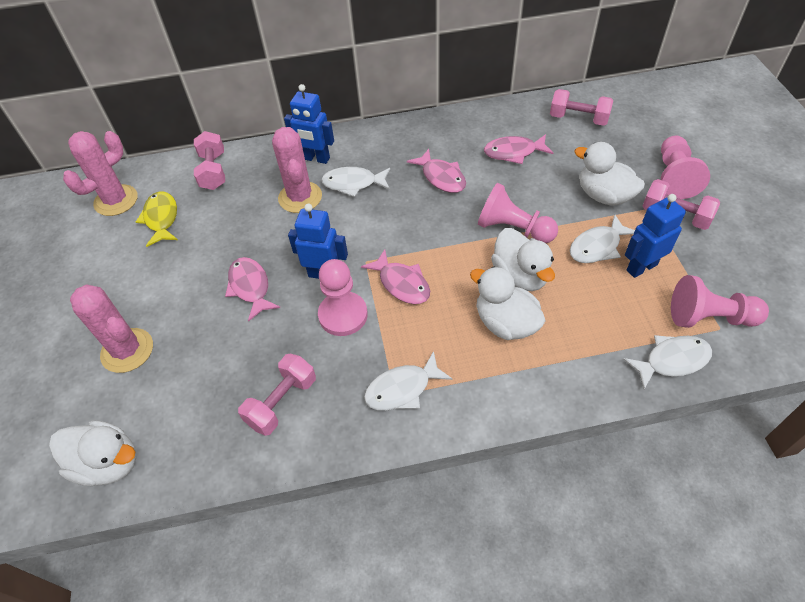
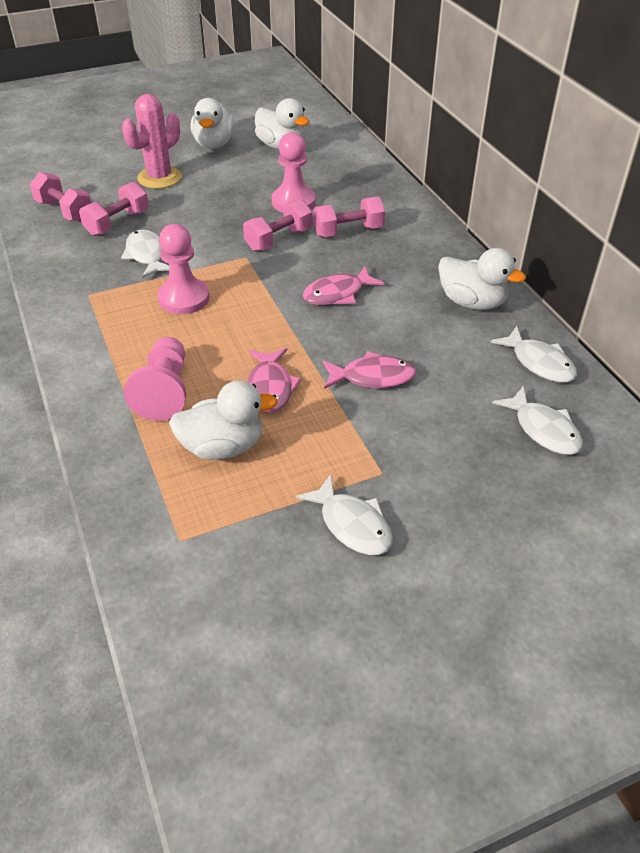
blue robot: [284,84,334,164] [288,204,348,279] [625,194,686,278] = 3 -> none = 0
pink cactus: [63,131,138,216] [70,285,153,373] [272,127,322,213] = 3 -> [122,94,182,189] = 1
pink fish: [225,257,280,322] [361,249,430,304] [407,149,466,193] [484,134,553,164] = 4 -> [247,348,302,413] [303,266,384,305] [323,351,416,389] = 3
pink pawn: [318,259,368,336] [478,183,558,243] [661,136,710,199] [671,275,769,328] = 4 -> [124,337,186,421] [157,224,209,314] [272,132,316,213] = 3
yellow fish: [136,191,178,247] = 1 -> none = 0

